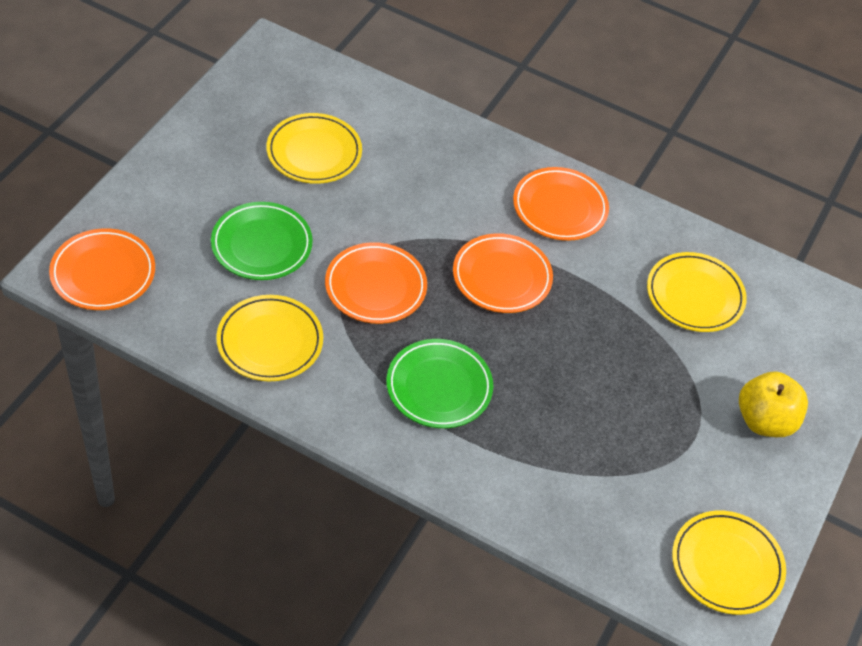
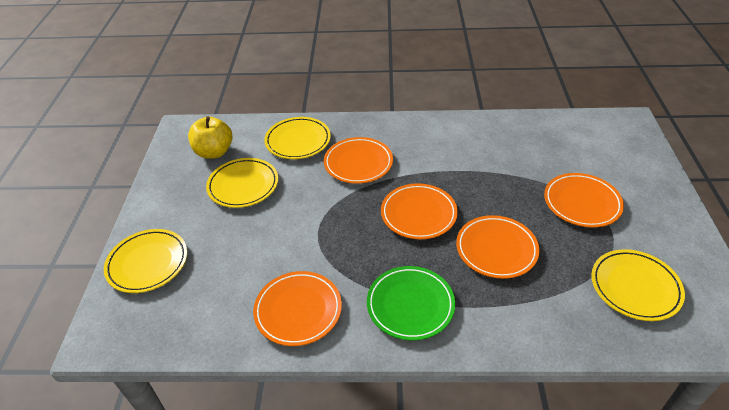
green plate: [211,202,313,280] [386,339,493,428] = 2 -> [367,266,455,340] = 1
orange plate: [49,228,155,310] [325,242,427,324] [453,233,553,313] [513,167,609,241] = 4 -> [253,271,342,346] [324,137,393,184] [381,183,458,239] [456,215,539,279] [544,173,624,227] = 5

